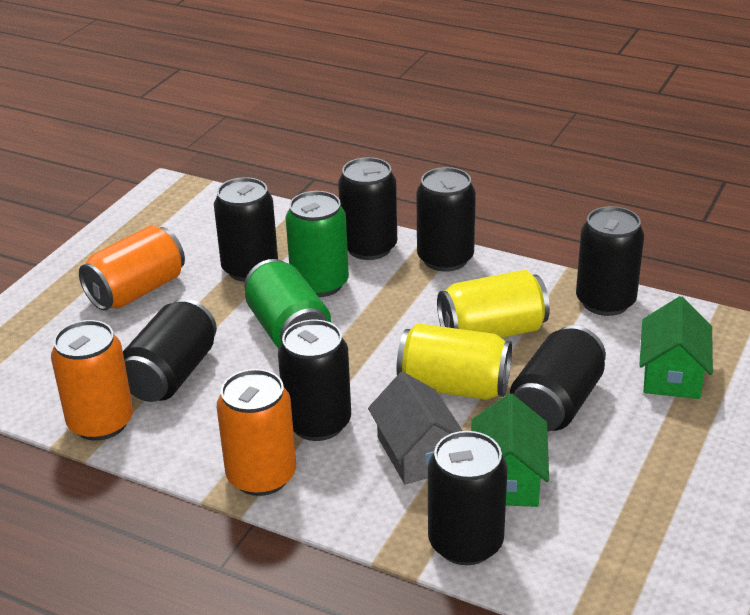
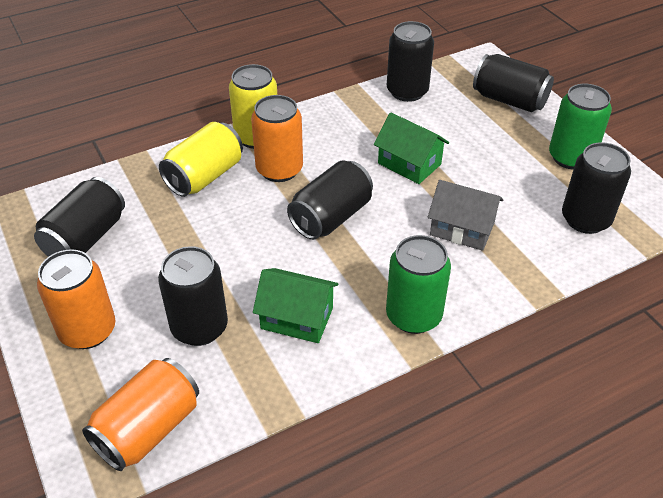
black can: [123,299,217,402] [214,177,278,282] [278,320,351,441] [338,157,397,260] [417,167,476,272] [428,431,507,565] [510,325,606,432] [576,206,644,316] = 8 -> [34,177,125,257] [158,246,228,346] [287,160,373,240] [387,21,434,102] [473,54,554,112] [562,142,631,234] = 6

